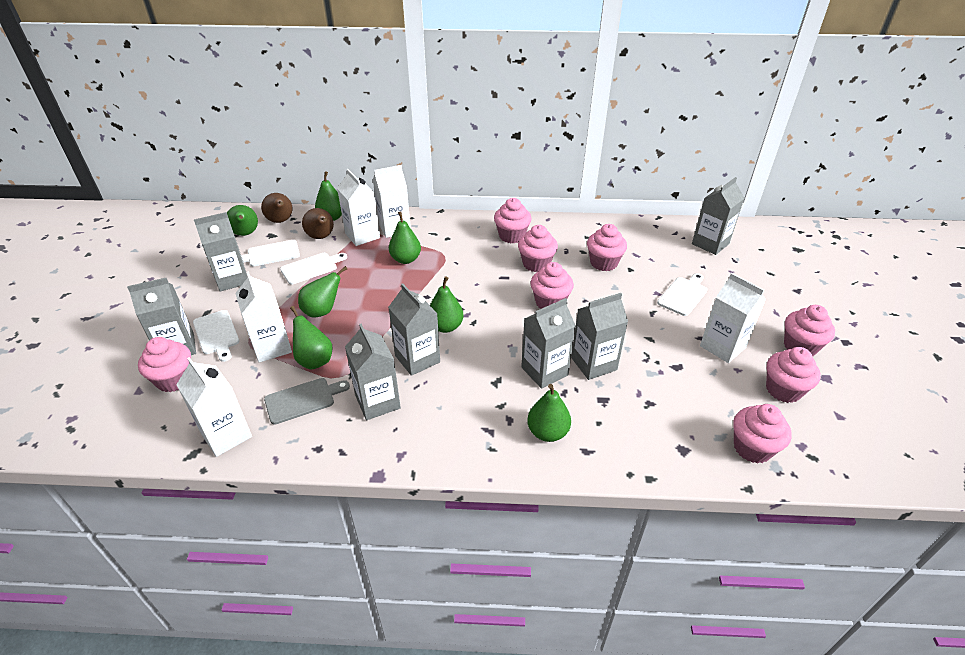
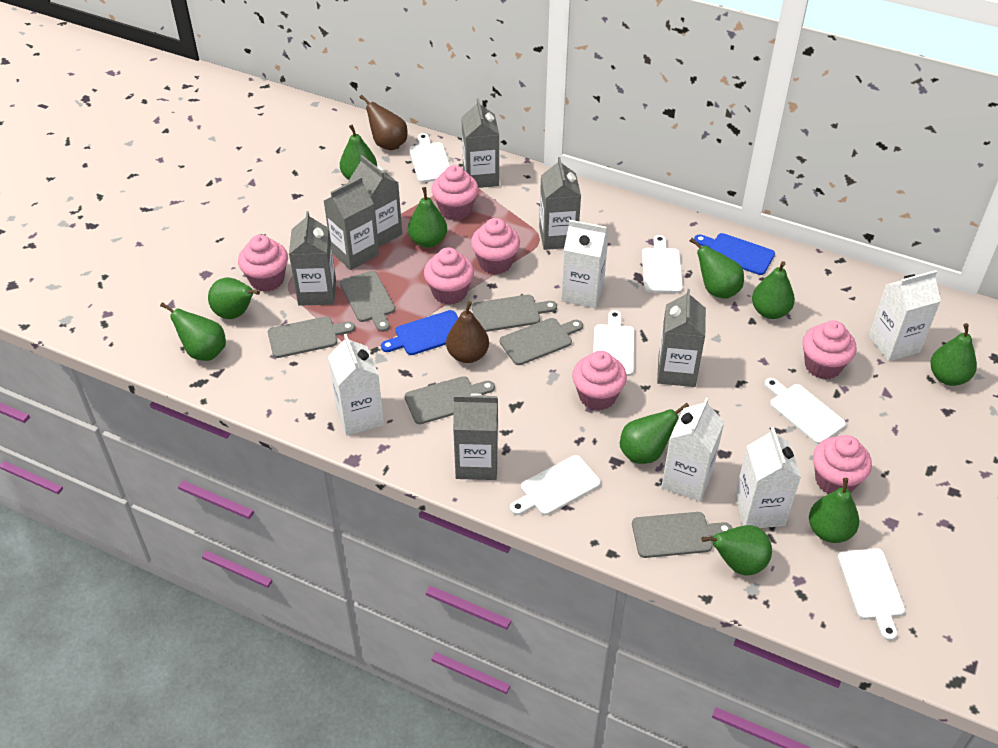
blue cutting board: none = 0 -> [381,310,458,355] [694,233,775,275] = 2
green pear: [227,205,258,236] [290,306,333,370] [298,266,347,317] [315,171,342,221] [389,211,421,264] [430,277,464,333] [527,384,571,442] = 7 -> [160,302,226,361] [208,277,260,319] [340,125,377,180] [408,187,447,248] [620,403,689,464] [690,238,744,299] [701,525,772,575] [752,261,795,319] [809,478,859,543] [930,323,977,386] = 10
grey cutting board: [264,378,350,424] = 1 -> [268,316,355,358] [340,271,395,332] [405,376,495,424] [472,295,557,332] [500,318,583,365] [632,512,732,558] = 6
pink cupcake: [138,337,191,392] [494,198,532,243] [518,225,558,272] [531,262,574,309] [587,224,627,271] [733,404,792,463] [766,347,821,403] [784,305,835,357] = 8 -> [238,235,288,292] [424,247,474,305] [431,165,478,220] [471,218,520,274] [572,351,627,411] [802,320,857,380] [813,435,872,494] = 7
white cutting board: [193,310,240,362] [241,240,300,266] [280,253,347,284] [657,273,708,316] = 4 -> [409,133,450,183] [510,455,601,515] [593,310,635,376] [642,235,683,293] [764,378,846,444] [837,548,905,641] = 6

